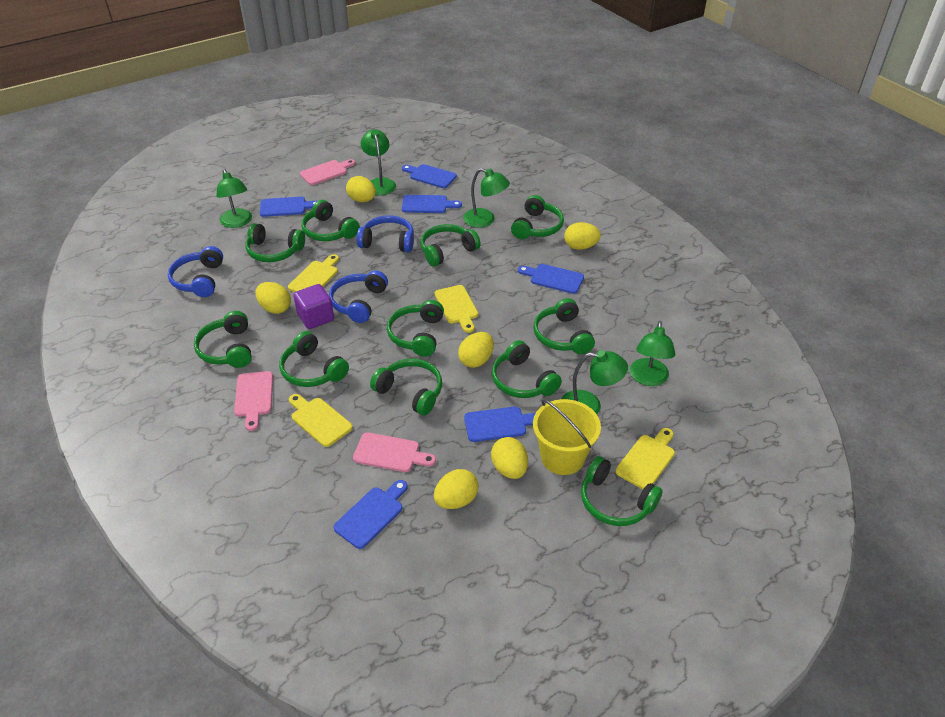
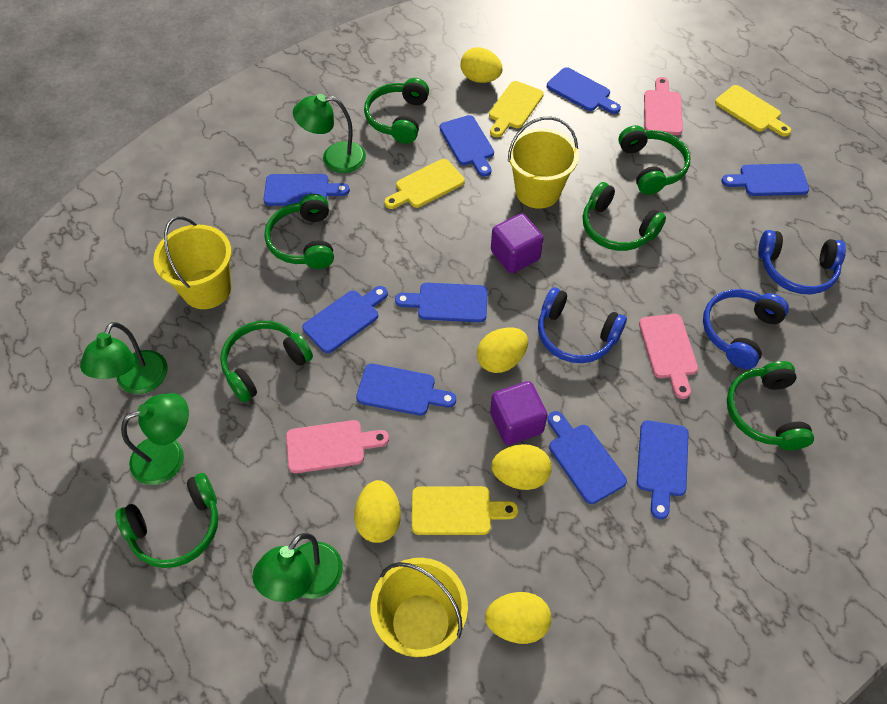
blue cutting board: [260,197,317,217] [334,480,408,549] [402,164,457,188] [402,195,462,213] [464,406,536,442] [518,264,584,294] = 6 -> [263,174,350,206] [302,286,388,353] [356,364,456,416] [395,283,488,322] [440,115,494,177] [547,67,621,114] [547,411,627,504] [637,420,689,519] [722,164,809,196] = 9
green headphones: [194,311,252,368] [245,223,305,262] [279,331,349,387] [302,200,360,241] [370,359,442,415] [387,300,444,357] [421,224,480,267] [492,340,562,398] [511,195,564,239] [533,298,595,354] [581,456,663,526] = 11 -> [115,473,218,568] [220,321,313,402] [264,194,334,269] [364,78,429,144] [583,182,666,251] [618,125,690,195] [727,361,814,450] = 7
green lamp: [216,169,252,228] [361,129,396,195] [463,168,510,228] [561,350,628,414] [630,321,675,386] = 5 -> [80,322,168,394] [121,393,189,485] [252,533,343,602] [293,94,366,173] = 4
purple cube: [293,284,334,329] = 1 -> [490,381,548,445] [491,213,544,273] = 2
yellow bucket: [533,399,601,475] = 1 -> [154,216,232,309] [370,558,468,657] [508,117,579,209] = 3
yellow egg: [256,282,291,314] [346,176,376,202] [434,469,479,509] [458,332,494,368] [491,437,528,479] [564,222,601,250] = 6 -> [354,480,401,543] [461,47,503,83] [477,328,528,373] [485,592,551,644] [491,444,552,490] = 5

